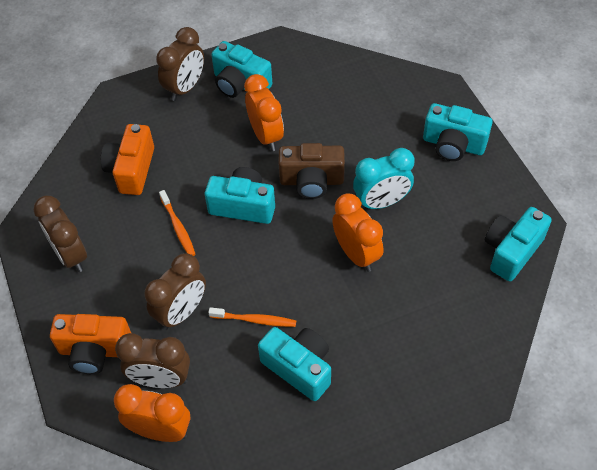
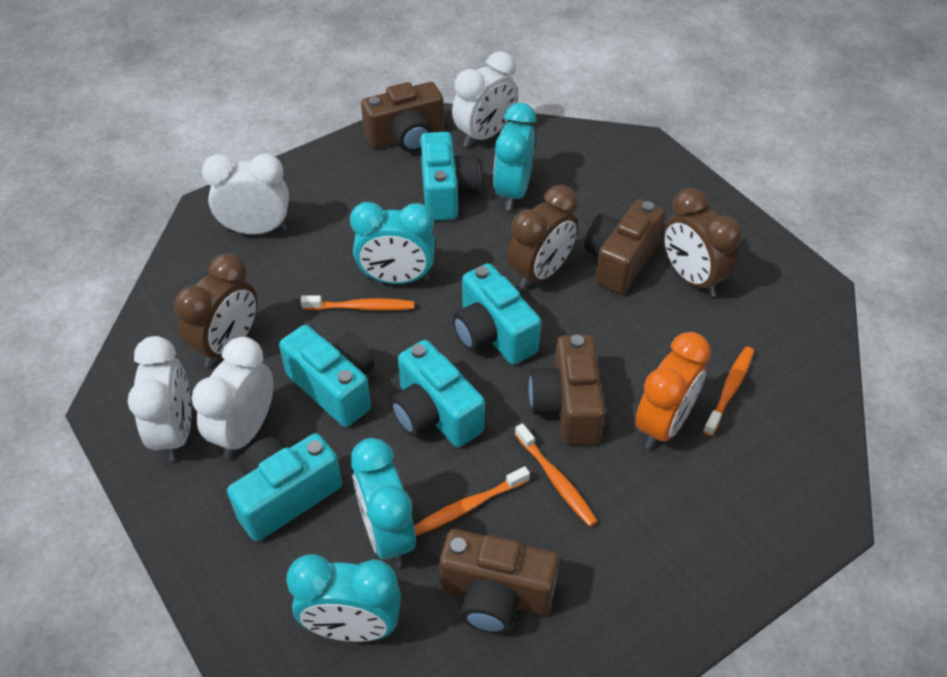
brown camera: [278,143,345,199] = 1 -> [361,82,444,152] [439,529,559,634] [529,335,605,445] [584,199,665,294] = 4
brown clock: [34,196,87,272] [115,333,190,388] [145,253,206,330] [156,27,204,101] = 4 -> [174,253,257,367] [507,185,578,290] [663,188,742,297] = 3
orange camera: [50,314,131,374] [101,124,154,195] = 2 -> none = 0
orange clock: [114,384,191,442] [244,74,284,151] [332,194,384,272] = 3 -> [635,332,711,449] = 1
orange toothbrush: [159,190,196,256] [208,307,296,327] = 2 -> [301,295,414,311] [414,467,530,536] [515,423,598,527] [703,346,754,436] = 4
turquoise clock: [353,148,414,210] = 1 -> [286,554,401,642] [350,202,435,284] [351,438,416,567] [493,103,536,210] = 4
white clock: none = 0 -> [128,336,191,461] [192,337,273,459] [202,154,289,235] [452,51,517,147] = 4

